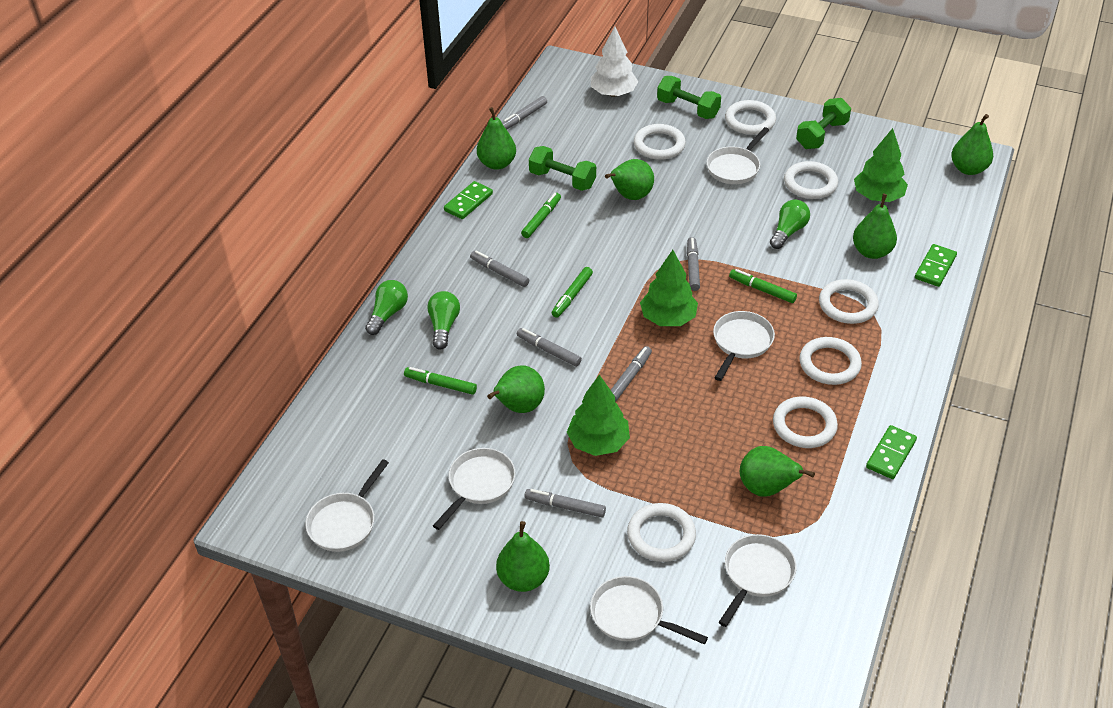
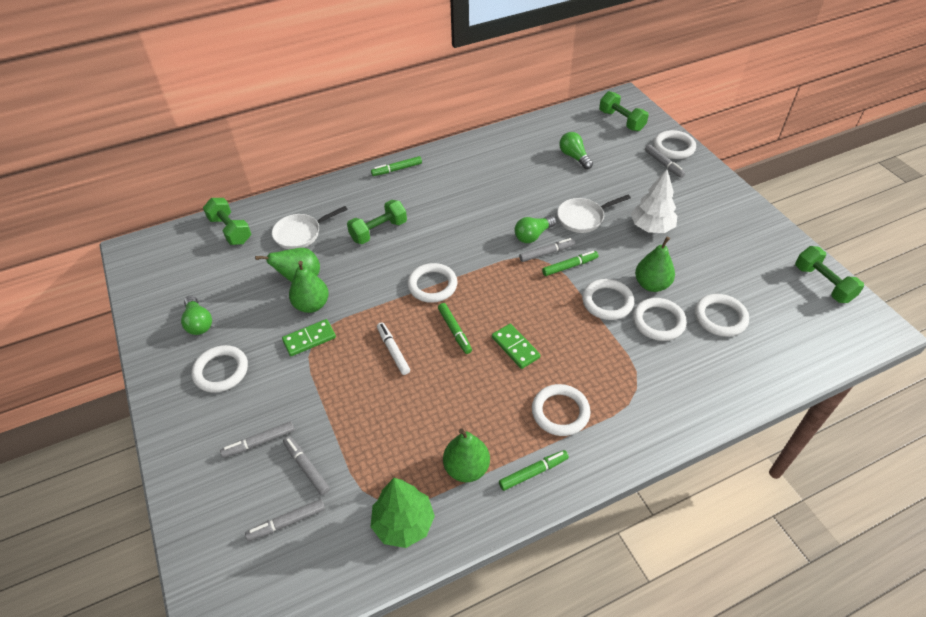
green domino: [444,181,493,219] [866,425,917,479] [915,244,957,287] = 3 -> [282,319,336,356] [492,324,541,369] = 2
green dumbbell: [529,146,596,191] [657,76,721,119] [796,98,851,149] = 3 -> [203,198,251,245] [347,200,407,244] [599,91,649,131] [795,246,864,303] = 4
green pear: [477,107,516,170] [487,365,545,413] [496,521,550,592] [605,159,654,200] [740,446,815,497] [853,194,897,259] [951,114,993,175] = 7 -> [255,248,320,282] [289,261,329,313] [443,428,490,482] [635,237,675,292] = 4
green tree: [567,375,630,456] [640,250,698,326] [854,128,908,202] = 3 -> [371,478,435,548] = 1
grey marker: [470,250,529,287] [502,96,547,130] [517,328,582,367] [524,489,606,518] [611,346,652,401] [687,237,700,291] = 6 -> [220,421,295,458] [245,499,325,541] [283,436,330,495] [519,238,575,262] [645,144,685,178] = 5
white marker: none = 0 -> [377,322,410,375] = 1
white pan: [305,459,389,552] [433,448,515,530] [590,576,708,645] [706,127,769,184] [713,311,775,381] [719,534,797,627] = 6 -> [272,206,347,249] [557,195,631,233] = 2

